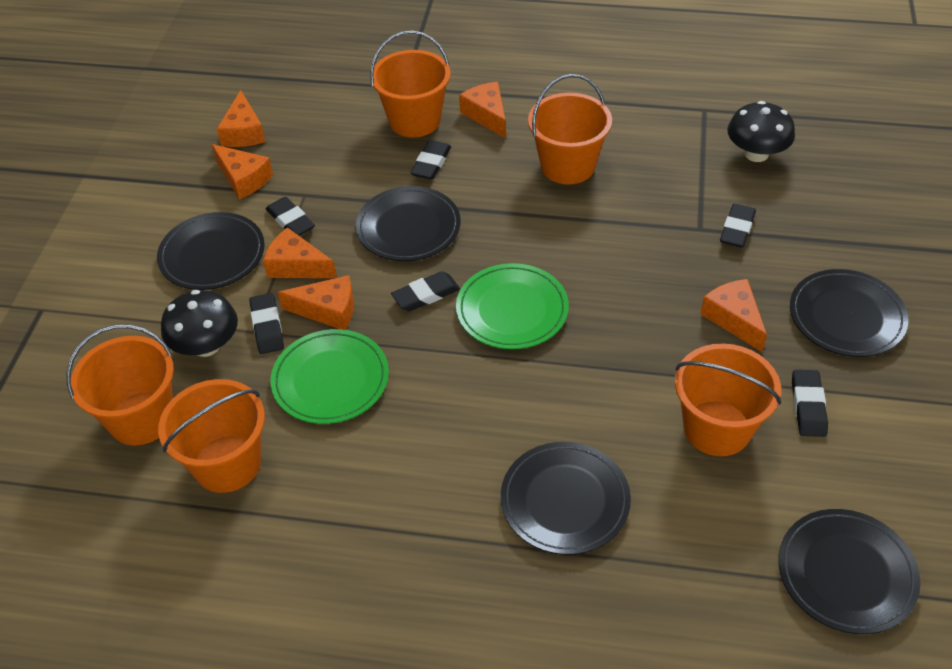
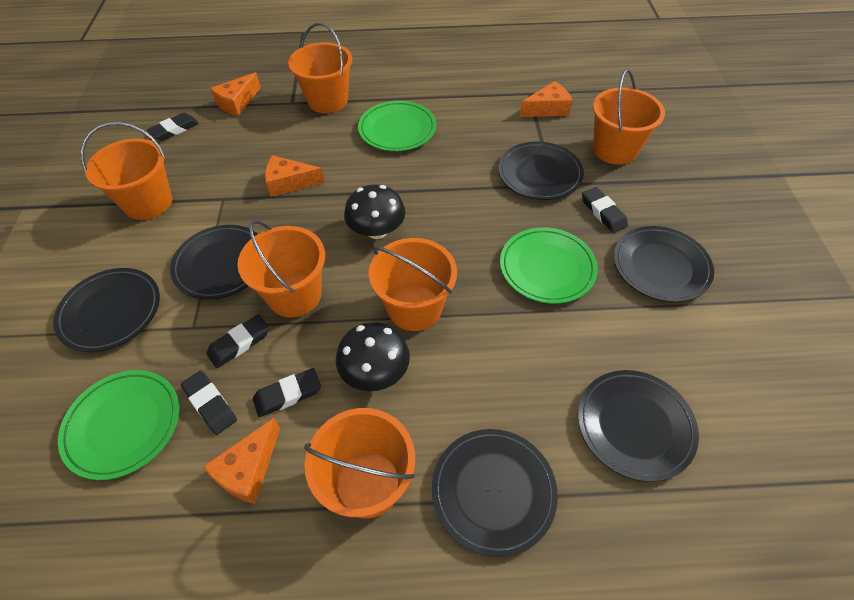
black eraser: [249,293,284,354] [266,197,315,236] [391,271,460,311] [410,140,451,180] [720,204,756,248] [792,370,828,437] = 6 -> [147,113,199,141] [181,371,237,435] [206,314,269,368] [253,368,321,417] [582,187,628,233] = 5
black plate: [157,212,265,290] [356,186,461,261] [501,442,631,555] [779,509,921,634] [790,269,908,357] = 5 -> [53,268,160,352] [170,225,258,300] [432,429,558,557] [498,141,584,200] [578,370,699,482] [614,226,714,302] = 6
green plate: [271,329,389,424] [456,263,569,349] = 2 -> [58,370,179,480] [358,101,436,151] [500,227,598,304] = 3
orange bucket: [66,324,174,446] [158,379,265,493] [370,30,451,138] [528,74,612,184] [675,343,781,456] = 5 -> [81,122,172,220] [237,220,325,318] [288,23,352,113] [304,408,415,518] [369,238,457,331] [593,69,665,165] = 6
orange cheese: [212,144,273,199] [217,90,265,147] [263,227,337,278] [278,275,354,330] [459,82,506,138] [700,279,767,352] = 6 -> [203,418,280,504] [210,72,261,116] [265,155,325,197] [520,81,573,117] = 4

